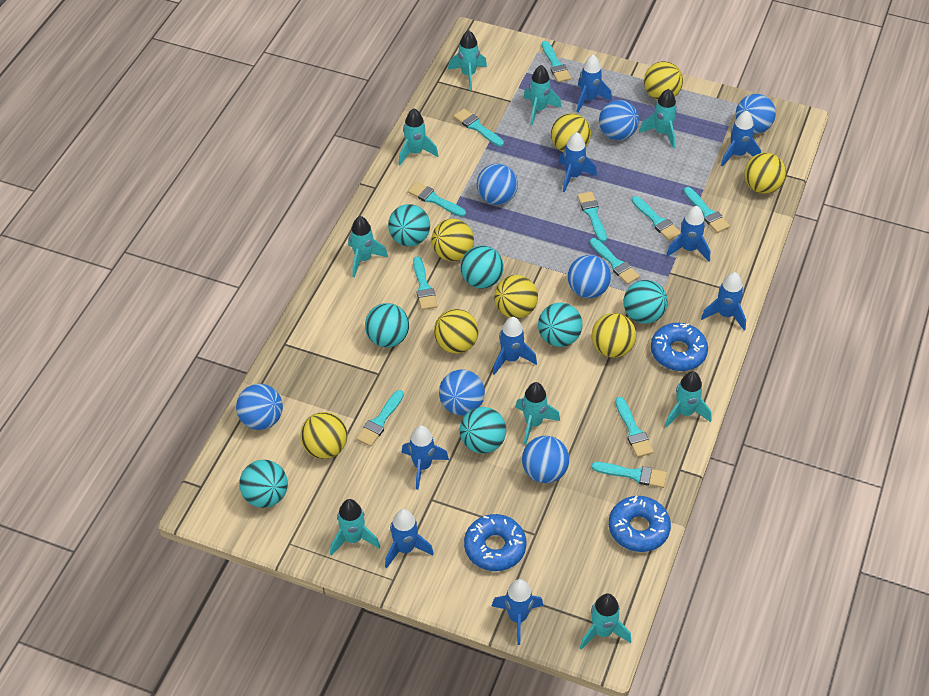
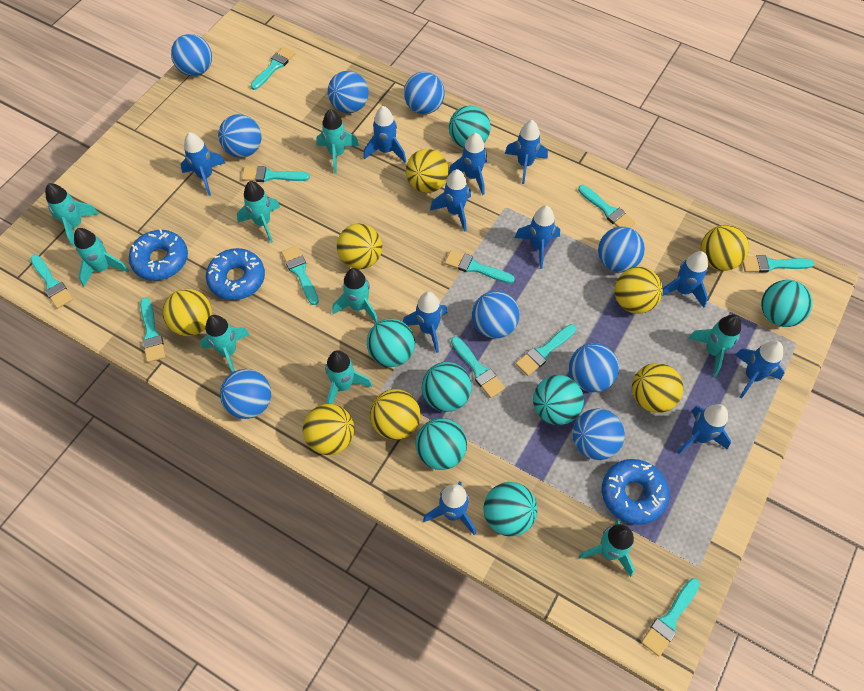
blue ball: [236,384,283,430] [439,370,485,415] [477,164,518,205] [522,436,569,483] [568,255,611,298] [599,100,639,140] [736,94,776,134] = 7 -> [171,34,212,76] [218,114,261,158] [220,369,271,419] [328,71,369,113] [404,72,444,114] [472,291,519,339] [569,343,619,392] [572,408,625,460] [598,227,645,273] = 9
blue rocket: [385,509,434,568] [401,425,449,490] [492,579,543,645] [493,317,537,375] [559,132,597,192] [577,55,612,113] [666,206,710,261] [701,272,746,330] [721,111,761,166] = 9 -> [180,132,225,196] [364,106,406,163] [403,292,448,353] [423,482,476,535] [430,169,471,232] [448,132,487,195] [505,120,548,184] [515,205,560,269] [662,251,708,308] [677,404,731,454] [735,341,784,399] = 11

